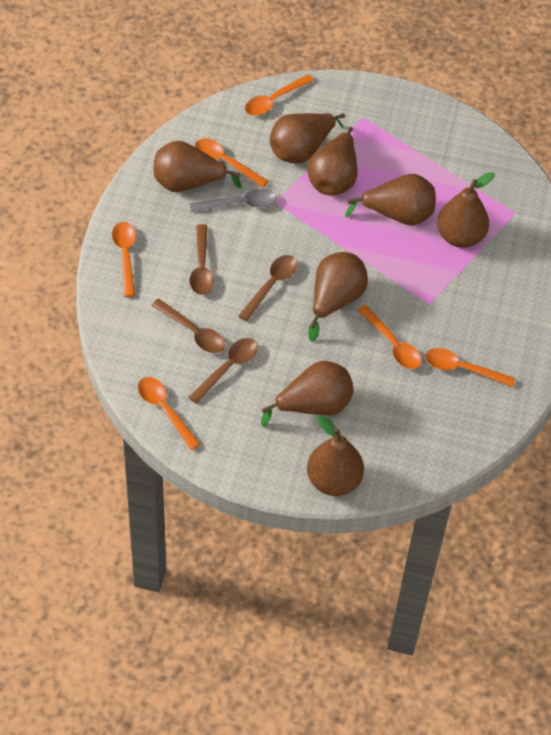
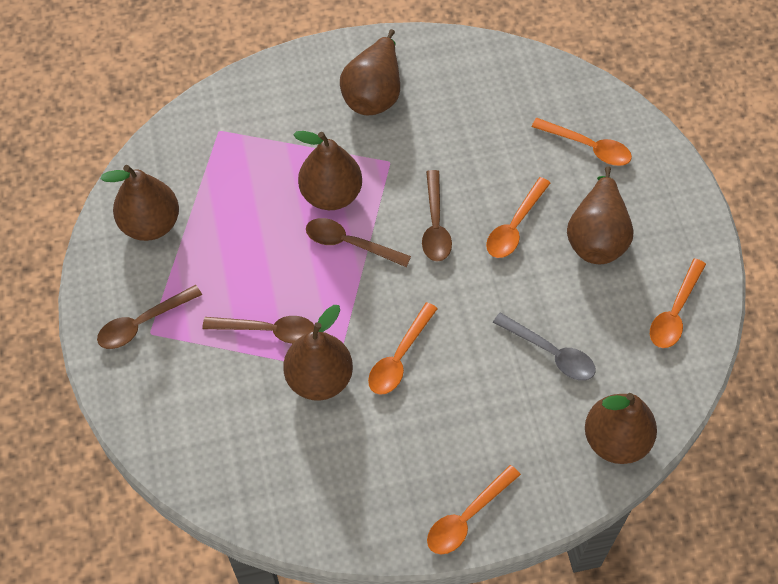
brown pear: [153,141,241,192] [261,361,354,426] [270,113,345,164] [307,127,357,195] [307,415,364,496] [308,252,368,342] [345,174,436,226] [437,172,495,248] = 8 -> [101,165,179,241] [283,305,353,401] [293,131,362,210] [340,29,400,115] [567,166,634,264] [585,393,657,464] = 6
orange spoon: [112,222,136,297] [138,377,200,450] [195,138,268,188] [245,74,314,116] [358,305,422,369] [425,348,515,387] = 6 -> [368,302,438,395] [427,465,521,554] [486,177,550,258] [532,118,632,166] [650,258,706,348] = 5

